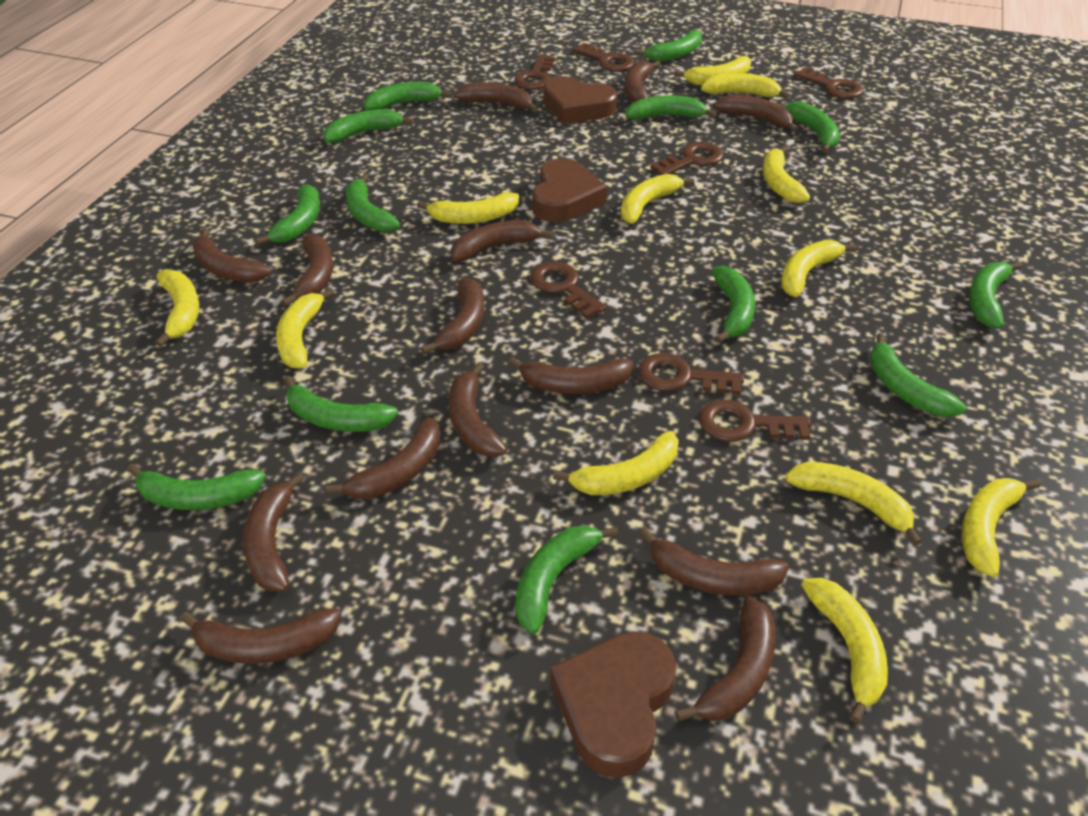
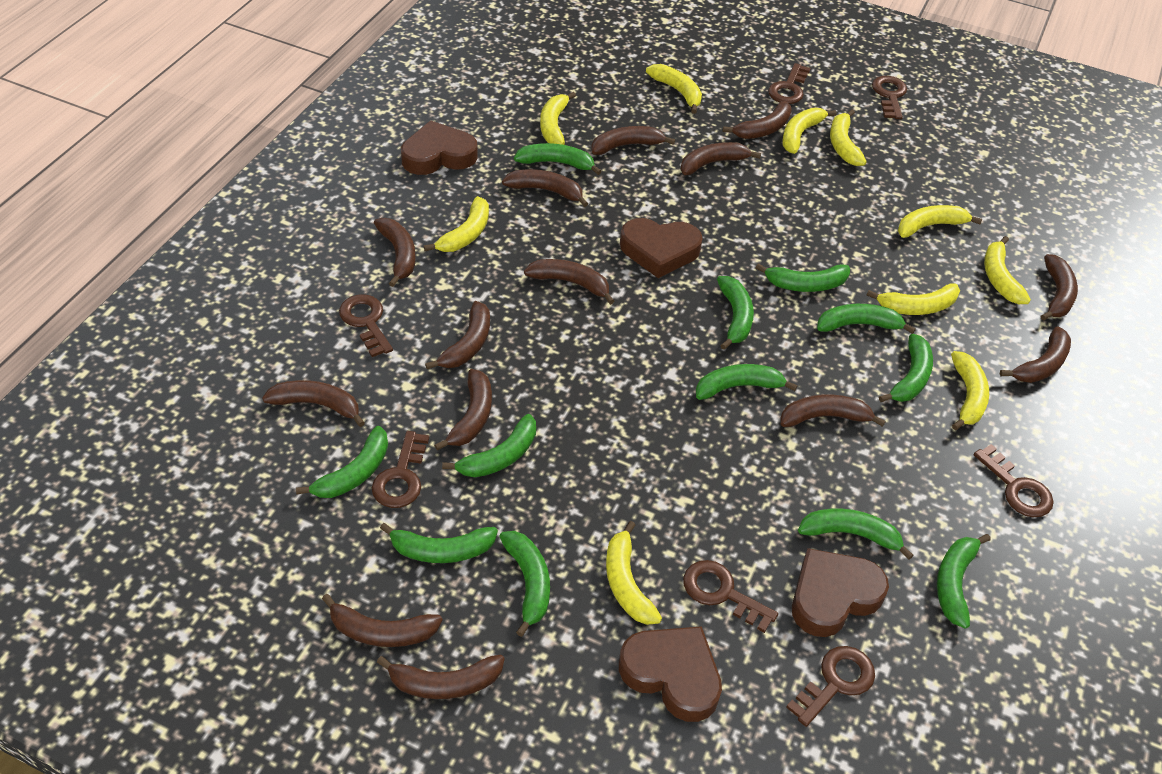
brown heart: [532,158,607,222] [543,76,617,124] [550,631,676,778] = 3 -> [401,120,478,175] [619,626,722,722] [620,218,703,278] [792,548,889,637] = 4
green banana: [127,464,266,510] [255,184,320,245] [284,376,398,432] [323,109,414,143] [346,173,400,232] [364,82,452,110] [515,526,619,634] [626,95,717,120] [635,30,702,62] [712,266,755,343] [785,102,840,153] [870,333,966,417] [969,261,1023,329] = 13 -> [296,426,388,498] [380,523,498,563] [442,414,536,477] [499,531,550,637] [514,143,602,175] [696,364,798,400] [717,276,754,350] [756,263,850,292] [798,508,914,560] [817,304,916,334] [879,334,933,402] [937,534,991,629] = 12
yellow banana: [155,269,199,347] [276,288,334,369] [417,192,519,224] [553,431,679,495] [621,174,695,224] [674,56,751,85] [701,73,790,99] [763,145,810,203] [781,240,857,297] [785,462,922,546] [801,578,888,724] [961,478,1040,577] = 12 -> [424,196,489,252] [540,92,576,145] [606,521,662,625] [646,64,702,114] [782,108,837,154] [830,109,867,166] [866,283,960,315] [898,205,982,238] [951,351,989,430] [984,236,1031,304] = 10

